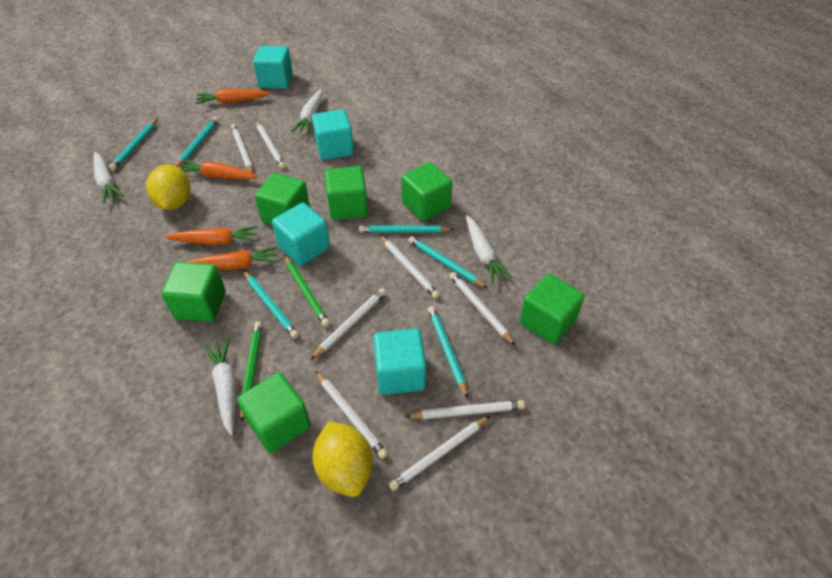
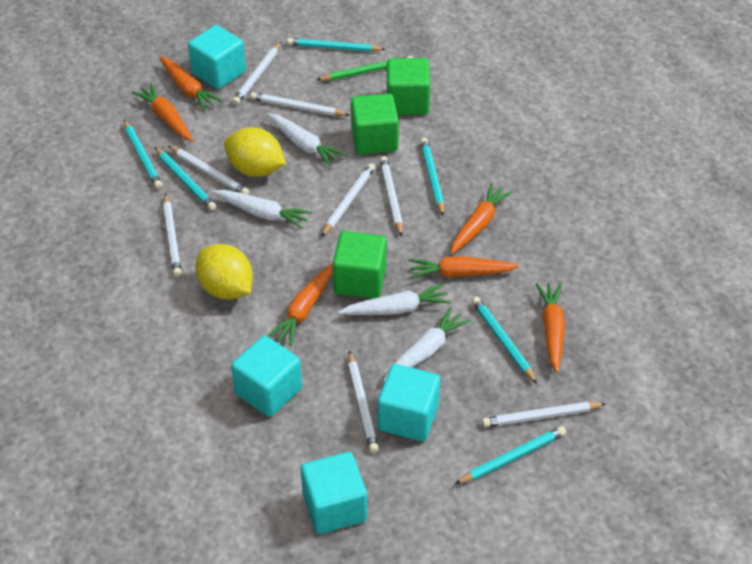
green cube: [161,262,226,322] [237,372,311,453] [255,173,310,225] [325,166,368,220] [401,162,452,221] [519,274,585,344] = 6 -> [333,231,387,299] [351,94,399,155] [387,58,430,115] = 3
green pencil: [240,321,262,423] [284,255,330,327] = 2 -> [317,56,413,81] = 1
orange carrot: [165,226,258,245] [180,160,259,179] [188,246,278,270] [195,89,270,104] = 4 -> [132,83,194,142] [159,56,223,111] [268,264,333,346] [409,256,519,279] [451,183,513,254] [536,283,565,373] = 6

